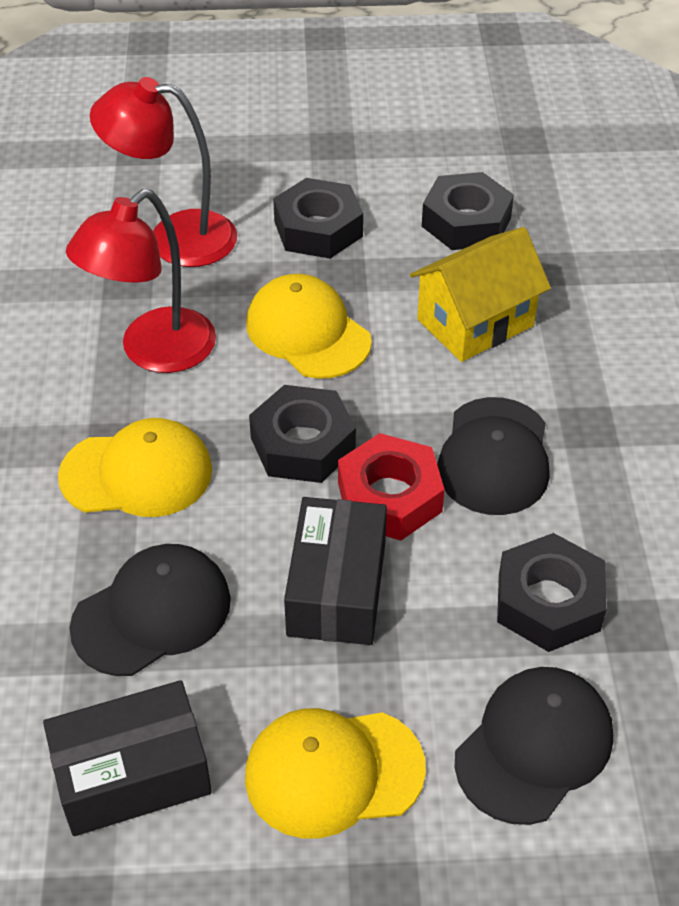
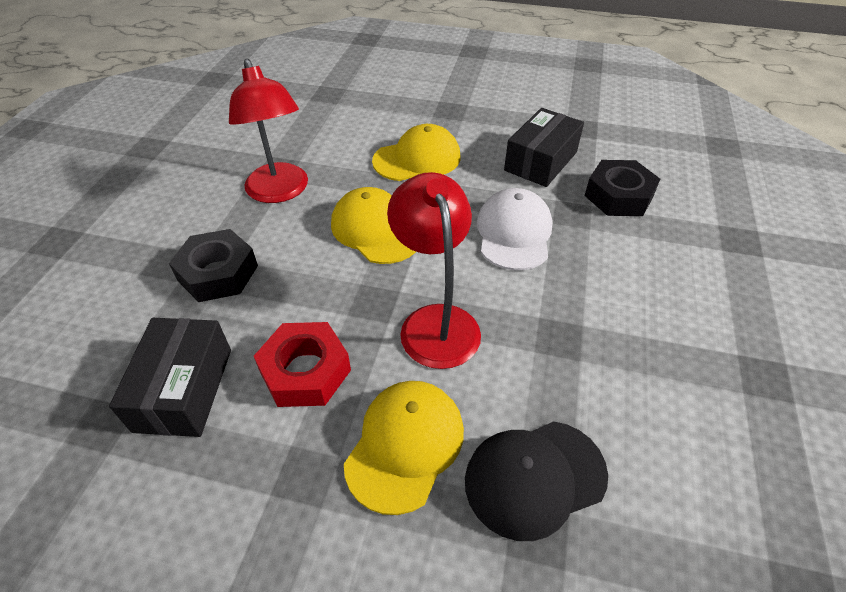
black cap: [70,544,231,676] [437,397,550,515] [455,667,613,825] = 3 -> [465,421,608,541] = 1
black nut: [249,385,356,483] [273,178,363,259] [422,172,514,250] [497,533,606,652] = 4 -> [169,229,258,302] [585,160,660,216] = 2
white cap: none = 0 -> [477,188,553,270] = 1
yellow house: [410,227,551,362] = 1 -> none = 0

